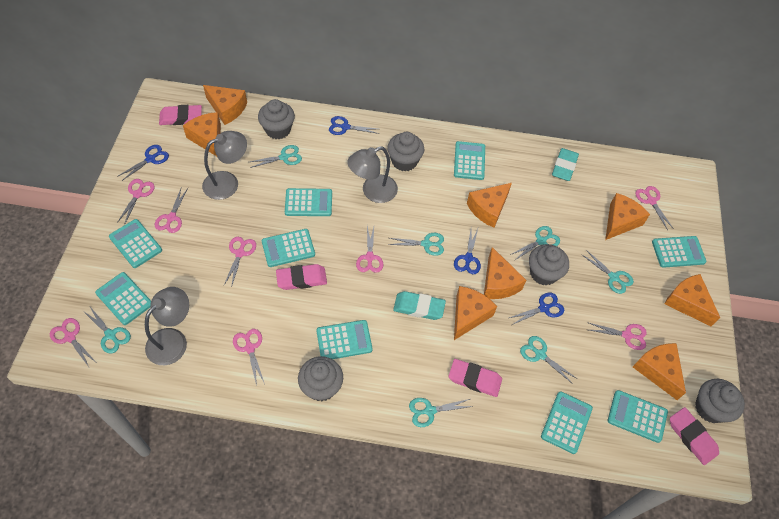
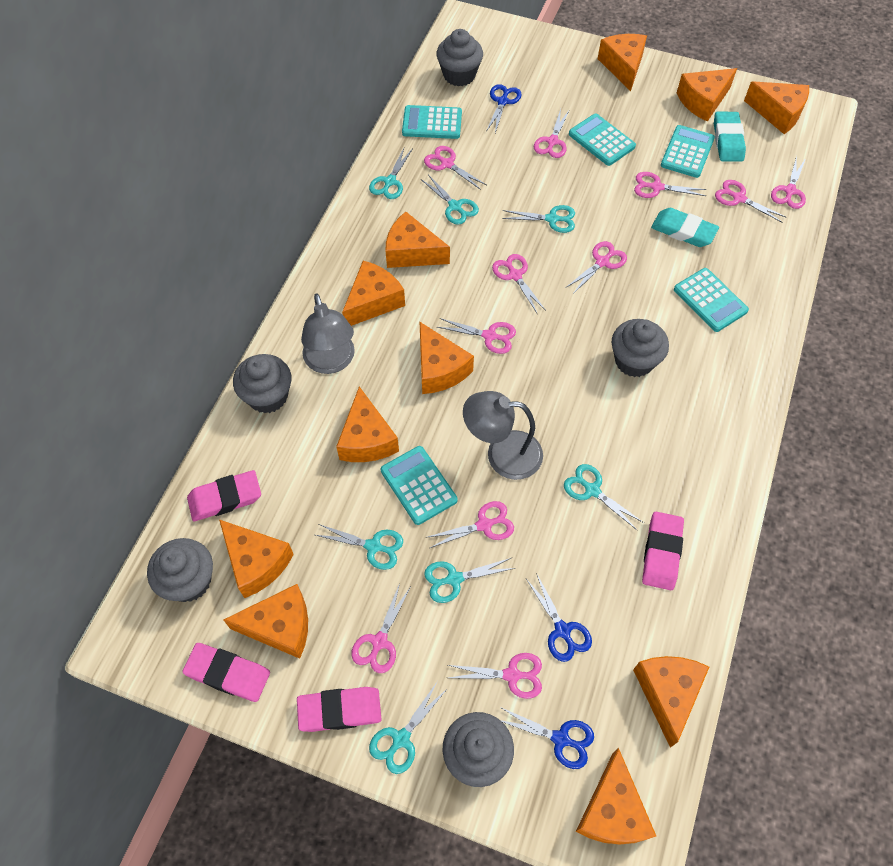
blue scissors: [117,145,169,181] [329,116,379,135] [454,229,481,274] [509,292,564,325] = 4 -> [487,84,522,133] [500,707,594,769] [526,573,592,662] = 3
grey lamp: [145,287,189,365] [202,131,247,200] [347,146,398,203] = 3 -> [301,294,355,374] [463,391,543,480] = 2
orange cheese: [183,112,221,156] [203,85,247,125] [454,286,497,340] [467,183,512,228] [484,247,526,299] [605,193,650,240] [633,343,686,400] [664,274,720,326] = 8 -> [219,519,294,598] [223,584,308,659] [336,387,399,462] [342,261,405,326] [385,212,450,268] [419,321,474,394] [576,748,656,844] [598,34,647,91] [633,656,709,748] [677,68,737,122] [744,81,809,134] = 11
pink scissors: [50,318,96,367] [117,179,154,225] [155,188,188,233] [224,237,256,288] [233,329,265,386] [356,226,383,273] [587,322,647,350] [635,186,674,230] = 8 -> [351,583,410,673] [424,146,487,190] [425,501,514,548] [437,318,516,354] [448,653,542,699] [492,254,546,313] [534,109,570,158] [565,241,627,294] [634,172,707,198] [715,180,786,223] [771,156,806,209] = 11
turquoise calculator: [95,272,151,325] [109,219,162,268] [262,229,315,267] [285,188,332,216] [316,320,373,359] [454,141,485,180] [541,391,593,454] [608,390,668,443] [652,236,706,268] = 9 -> [381,446,458,525] [402,105,462,139] [569,114,636,166] [661,125,715,178] [674,268,749,332] = 5

